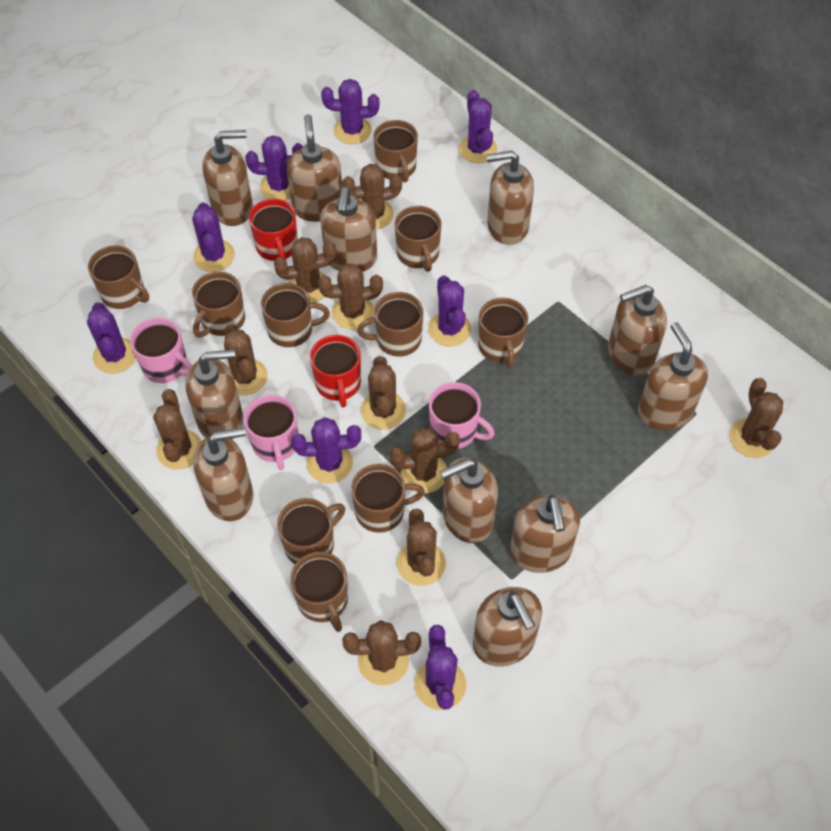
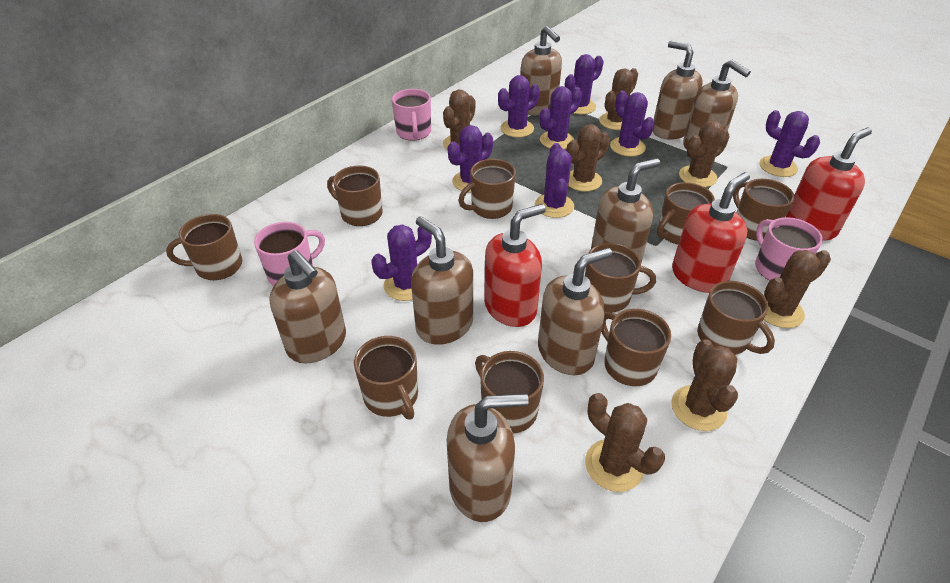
brown cactus: [153,389,201,470] [224,324,268,395] [274,237,336,302] [318,263,383,329] [342,164,402,229] [342,620,421,685] [361,356,406,430] [390,428,460,493] [397,508,446,586] [729,378,783,458] = 10 -> [443,89,475,150] [567,124,610,191] [585,393,665,492] [599,68,638,130] [671,339,738,431] [679,120,730,187] [763,250,831,328] = 7
brown soap dispenser: [185,349,243,439] [193,427,253,521] [202,130,253,226] [287,114,342,222] [321,187,377,272] [440,457,498,543] [473,587,542,667] [486,151,534,245] [510,495,580,573] [608,285,667,375] [638,322,708,430] = 11 -> [269,250,346,364] [411,216,473,345] [446,394,529,522] [520,26,562,115] [538,248,612,375] [591,158,660,262] [653,41,703,140] [683,60,751,150] = 8
red mug: [249,199,298,261] [310,335,361,408] = 2 -> none = 0
red soap dispenser: none = 0 -> [484,204,546,327] [672,172,750,293] [786,128,872,240] = 3

